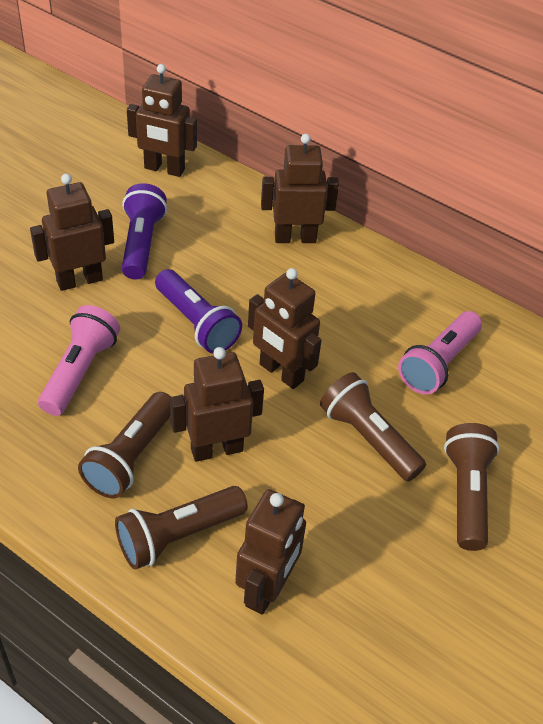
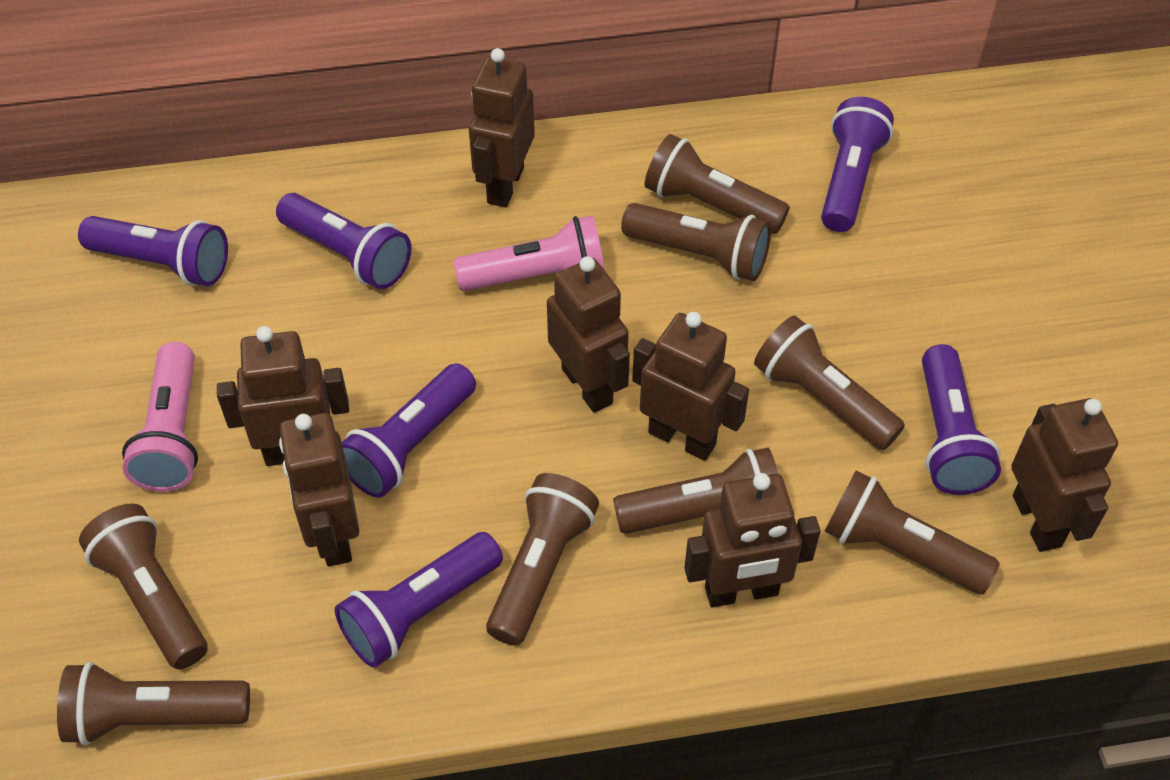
brown flashlight: [78,392,171,498] [115,486,248,570] [320,372,426,481] [444,423,500,551] = 4 -> [57,662,250,745] [79,504,208,669] [486,473,599,646] [613,448,778,534] [621,203,771,281] [645,134,790,234] [754,316,905,450] [824,470,1000,594] = 8
brown robot: [30,174,114,291] [127,64,197,177] [170,347,264,462] [235,489,306,615] [248,268,322,389] [261,134,339,243] = 6 -> [217,326,349,466] [279,413,360,566] [469,48,535,207] [547,256,630,413] [632,312,749,461] [684,473,820,607] [1011,398,1118,552] = 7
purple flashlight: [122,183,167,279] [155,269,242,354] = 2 -> [78,216,228,286] [276,193,412,289] [335,532,503,668] [342,363,476,498] [821,97,894,232] [922,344,1001,495] = 6

